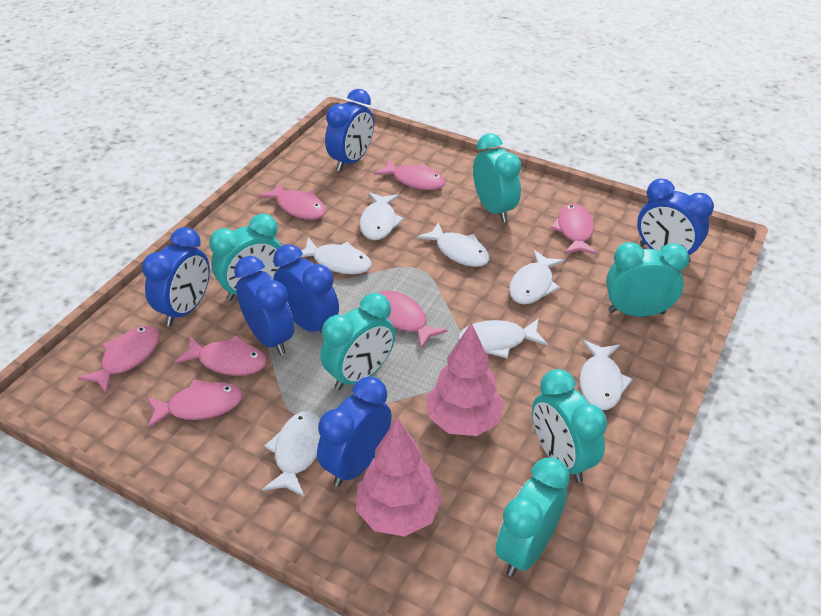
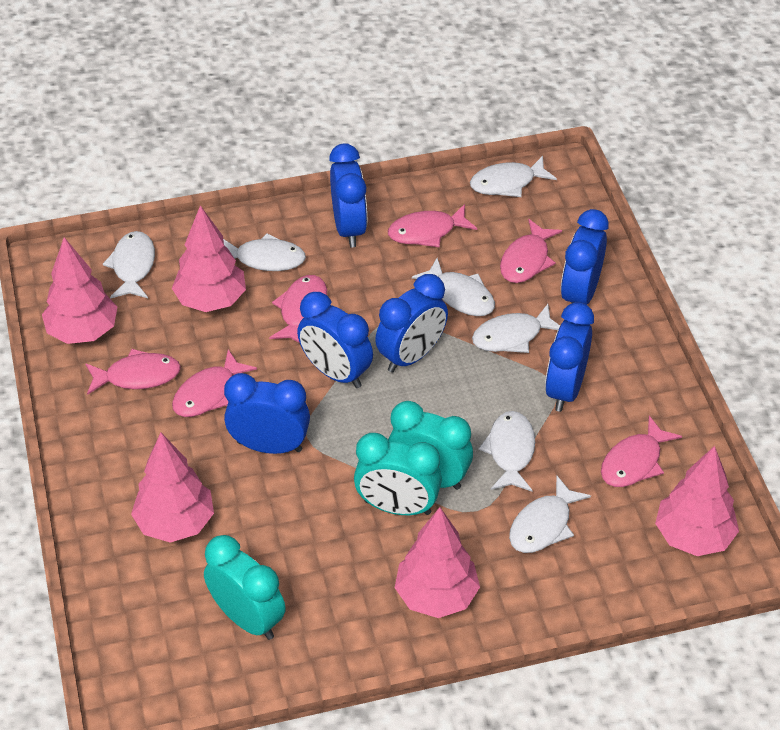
pink fish: [78,326,160,394] [146,379,243,429] [174,336,267,376] [258,181,326,220] [374,158,445,190] [379,291,448,349] [551,203,597,255] = 7 -> [85,349,181,395] [172,349,257,417] [269,275,327,343] [388,204,477,247] [500,219,562,283] [601,416,682,487] = 6
pink tree: [356,417,442,537] [426,323,504,436] = 2 -> [42,237,117,344] [131,433,214,543] [172,205,246,312] [395,507,480,618] [655,446,739,556] = 5
turquoise clock: [209,214,281,301] [320,293,395,390] [473,133,522,222] [496,458,570,576] [532,369,607,482] [606,242,689,317] = 6 -> [204,535,286,640] [354,433,442,515] [388,401,473,490] = 3

